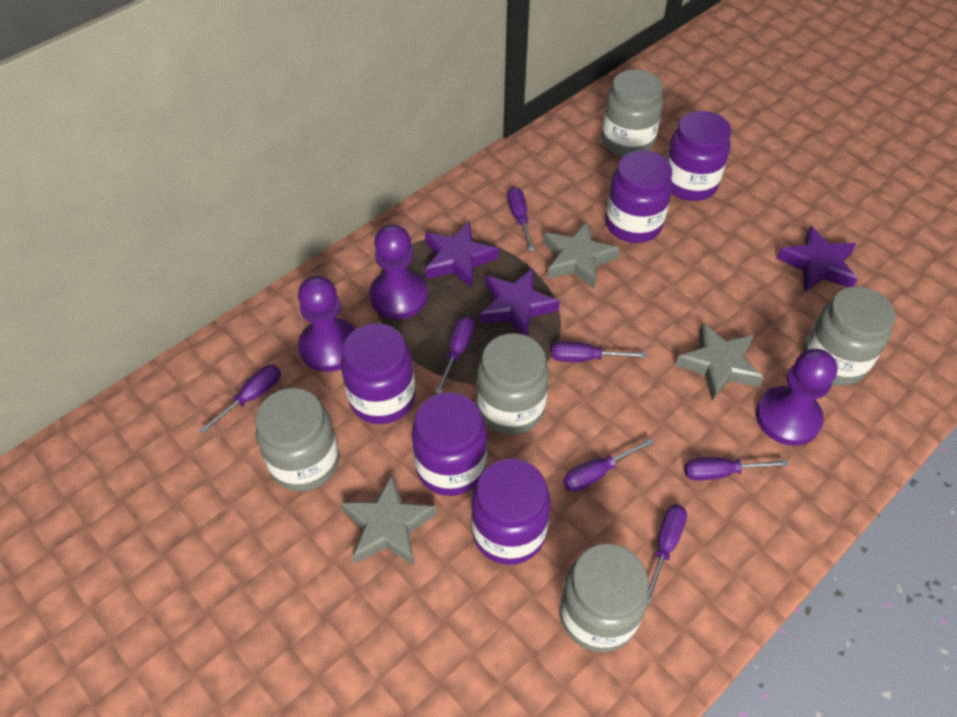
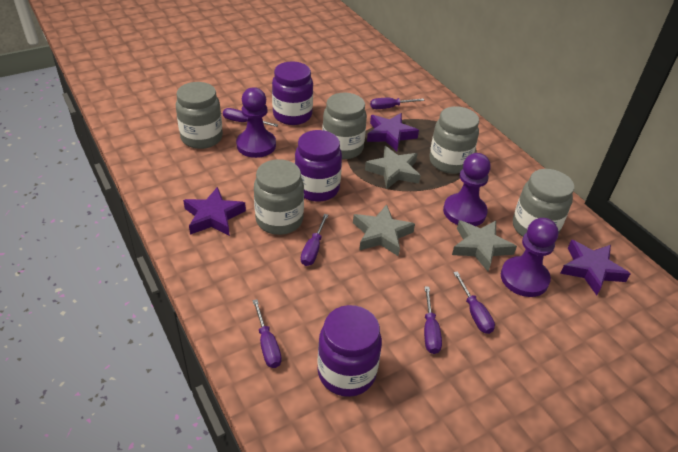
purple jar: [341,323,416,424] [412,392,487,496] [471,459,551,565] [605,150,673,243] [666,111,731,201] = 5 -> [272,62,313,125] [295,130,342,202] [317,305,382,397] = 3
purple screwdriver: [199,365,281,434] [435,316,475,394] [507,187,535,252] [551,341,647,362] [563,438,654,492] [648,504,687,605] [684,457,789,481] = 7 -> [223,108,278,127] [252,299,282,368] [301,214,328,266] [370,98,424,109] [424,287,442,354] [453,271,495,334] = 6

